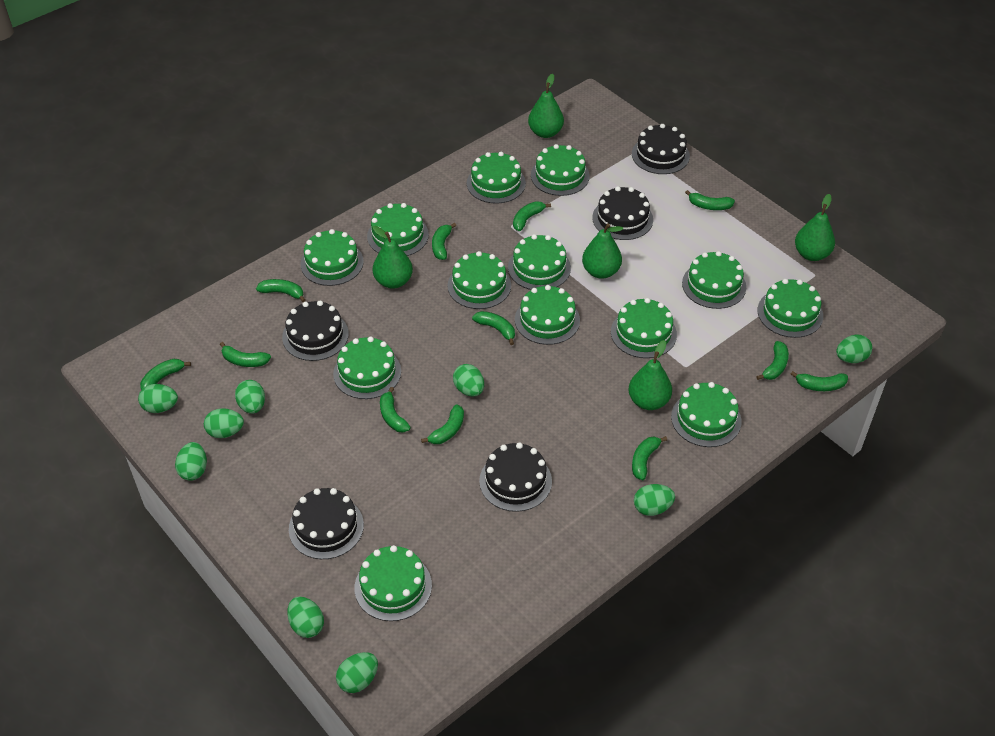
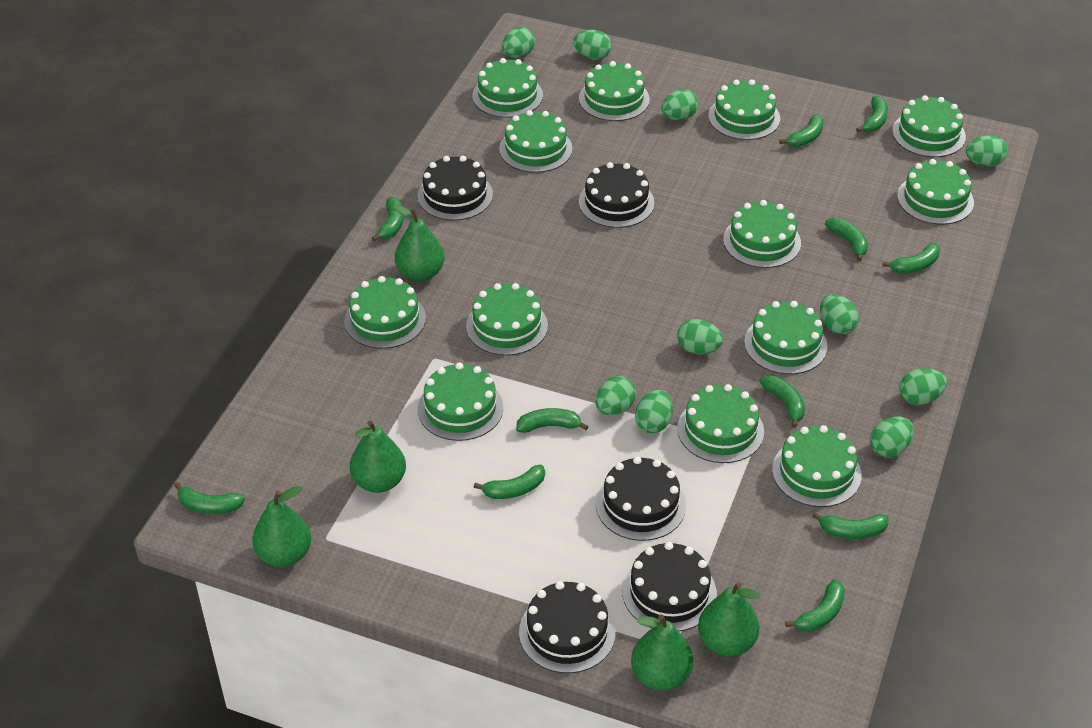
green banana: [140,359,191,390] [220,342,271,367] [256,279,306,302] [380,387,411,432] [421,404,464,444] [432,223,456,260] [472,311,515,345] [513,201,551,231] [632,436,667,480] [685,190,735,210] [756,341,789,380] [791,371,848,391] = 12 -> [174,482,245,514] [372,197,404,241] [474,465,545,499] [516,408,589,433] [760,375,805,428] [779,114,824,147] [785,579,845,632] [812,512,889,539] [825,217,868,261] [856,96,888,132] [882,243,940,274] = 11
green egg: [138,384,178,413] [175,442,207,481] [204,408,244,438] [235,380,265,414] [287,597,324,638] [336,652,378,693] [453,364,484,397] [634,484,675,516] [836,335,872,363] = 9 -> [502,27,535,58] [573,30,612,60] [595,376,636,415] [635,390,673,433] [661,89,698,120] [677,319,723,354] [820,294,859,334] [870,417,913,458] [899,368,947,405] [966,135,1008,167] = 10

